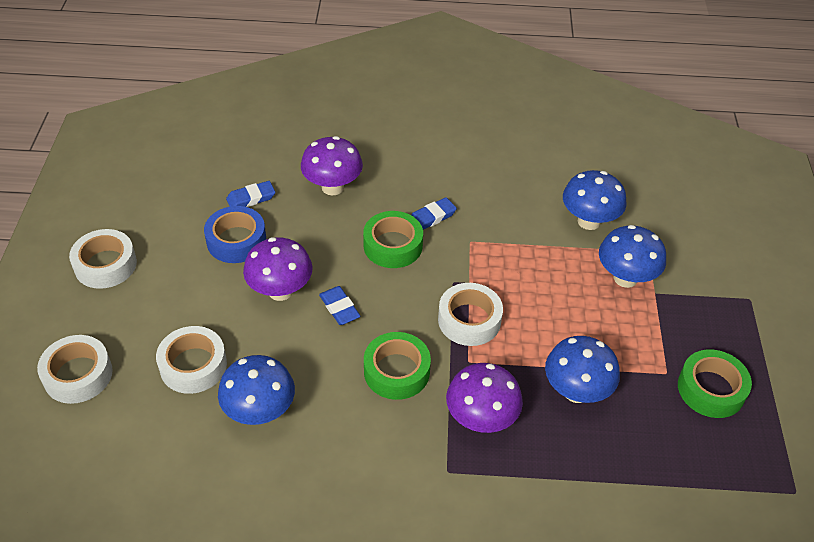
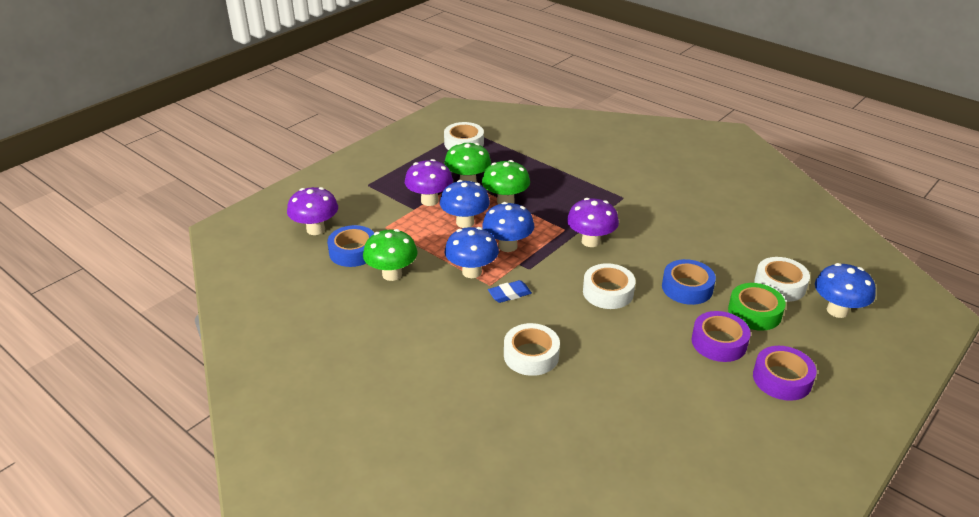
blue eraser: [226,181,275,207] [319,286,360,325] [411,197,457,230] = 3 -> [488,280,532,303] = 1
blue tape: [204,206,266,263] = 1 -> [327,225,374,267] [662,259,716,305] = 2
green mushroom: none = 0 -> [363,229,418,281] [444,142,491,183] [482,160,530,204] = 3
green tape: [363,211,423,268] [364,332,431,400] [678,349,752,418] = 3 -> [728,283,786,331] = 1
purple tape: none = 0 -> [692,311,751,362] [753,346,816,401] = 2

